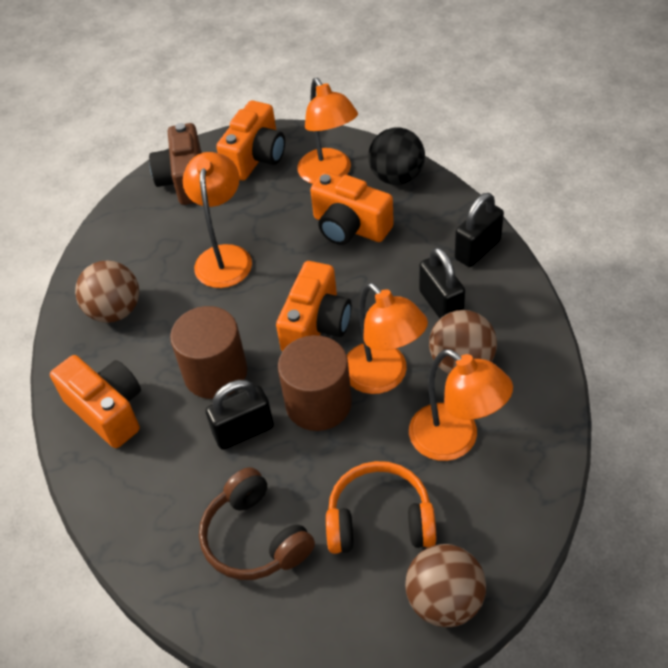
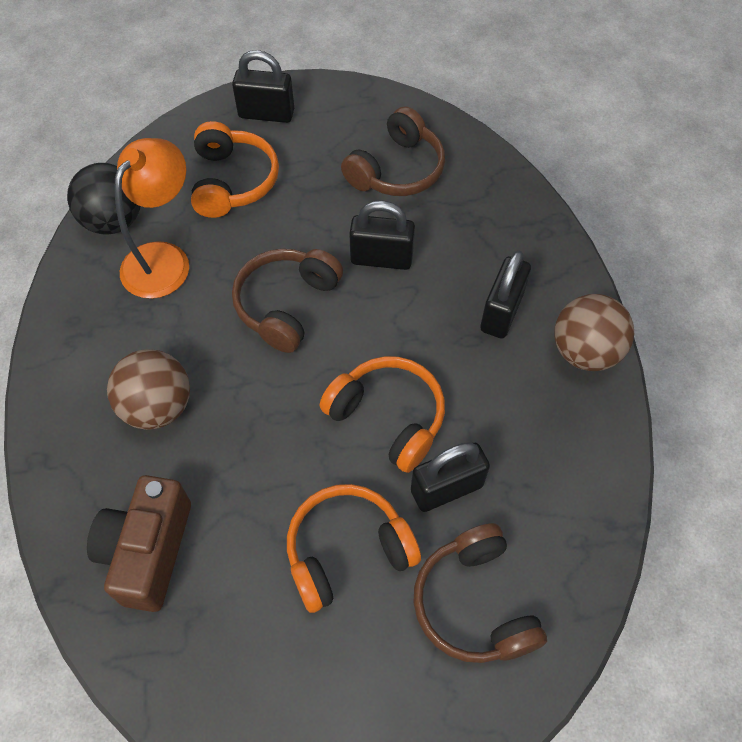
black padlock: [206,380,274,450] [419,247,465,318] [455,193,504,267] = 3 -> [232,50,294,123] [349,201,415,270] [411,442,490,512] [480,250,531,338] = 4
brown ball: [75,260,139,323] [405,544,486,627] [429,310,497,374] = 3 -> [107,349,190,430] [554,294,634,371] = 2
brown cylinder: [170,306,247,399] [278,335,352,431] = 2 -> none = 0
brown headphones: [199,467,315,580] = 1 -> [232,249,343,353] [341,106,445,196] [413,523,547,663] = 3
orange camera: [50,355,141,448] [216,100,285,181] [276,261,352,351] [310,172,394,245] = 4 -> none = 0
orange headphones: [326,461,436,554] = 1 -> [191,121,279,218] [287,484,421,613] [320,356,445,473] = 3
orange lamp: [183,152,252,288] [297,78,358,184] [347,283,428,394] [409,349,513,461] = 4 -> [114,138,189,299] = 1

